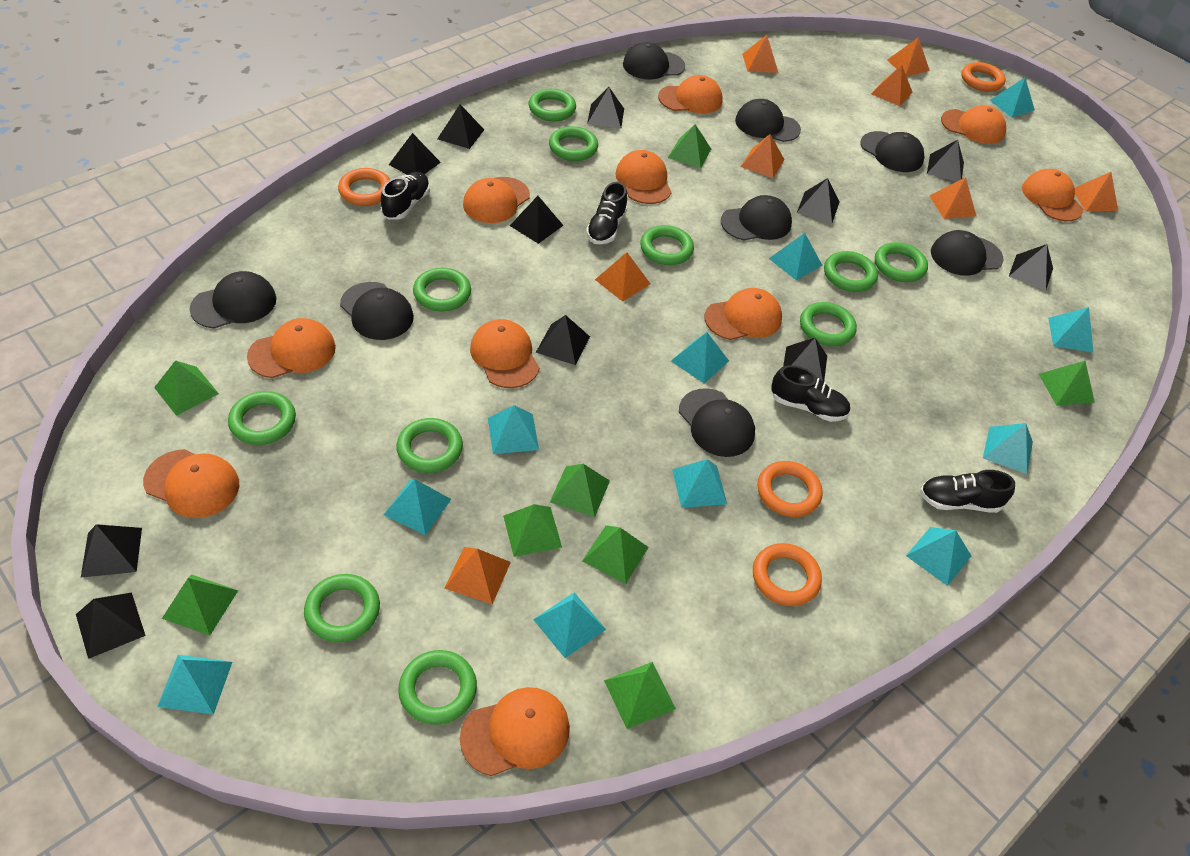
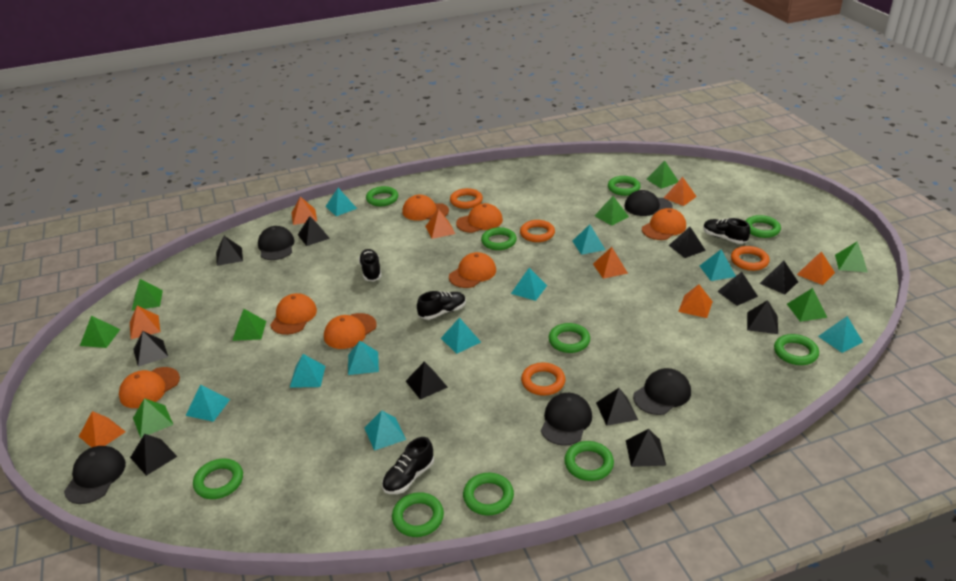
black cap: [190,271,276,329] [340,282,414,340] [623,42,685,79] [679,388,755,457] [721,195,792,241] [735,99,801,142] [860,131,924,172] [931,230,1004,276] = 8 -> [64,446,126,504] [258,226,295,260] [541,393,592,446] [624,190,673,216] [633,368,691,415] = 5
green ring: [228,391,296,445] [304,574,380,642] [397,418,463,473] [398,650,477,725] [413,268,471,312] [528,89,576,121] [549,126,598,161] [640,225,694,265] [800,302,857,346] [824,251,878,292] [875,242,928,282] = 11 -> [193,458,243,499] [366,186,398,206] [392,492,444,537] [463,473,514,515] [481,227,517,250] [549,323,590,353] [564,441,614,481] [608,176,641,196] [746,215,781,238] [774,334,819,365] = 10
orange cap: [143,449,239,518] [247,318,336,378] [460,687,570,776] [463,177,530,223] [470,319,539,388] [615,150,671,204] [658,75,723,114] [705,288,782,340] [941,105,1006,144] [1022,169,1083,221] = 10 -> [119,367,180,408] [270,293,317,335] [324,313,377,349] [402,195,449,221] [449,252,496,288] [456,203,503,233] [642,208,686,240] = 7
turquoise pyramid: [157,655,232,714] [384,479,451,535] [488,405,539,454] [533,592,606,658] [671,332,729,384] [672,459,727,508] [769,233,822,281] [906,527,971,586] [983,423,1033,474] [990,78,1035,117] [1048,307,1094,353] = 11 -> [185,385,230,422] [290,354,325,388] [325,188,357,216] [348,341,379,375] [364,410,406,451] [441,317,481,354] [511,268,547,301] [573,224,605,255] [700,249,736,281] [818,316,863,353] = 10

